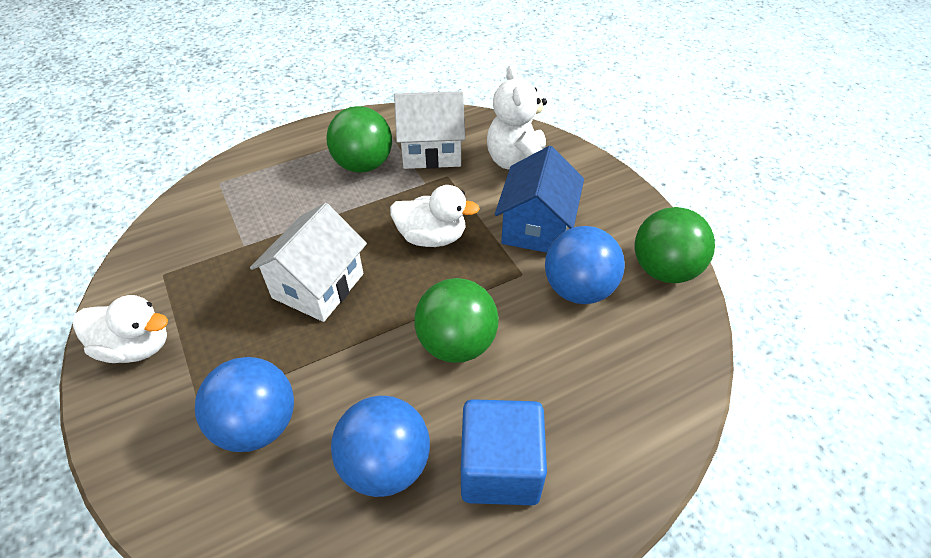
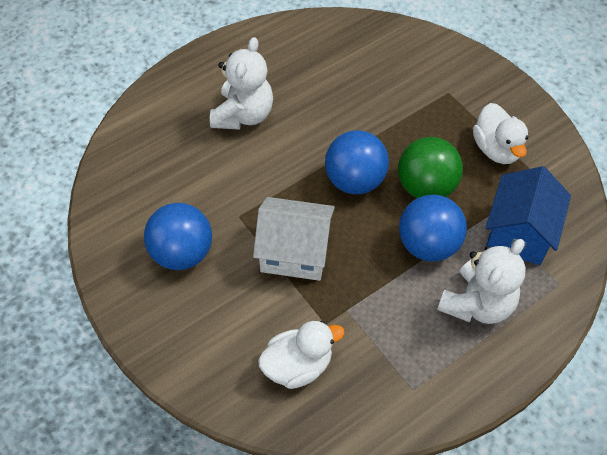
blue cube: [461,399,547,505] = 1 -> none = 0
green ball: [326,106,392,173] [415,278,499,363] [635,207,715,283] = 3 -> [398,137,463,198] = 1
white house: [250,203,367,322] [394,91,465,169] = 2 -> [253,197,335,281] = 1
white teddy bear: [487,65,547,169] = 1 -> [210,37,273,130] [437,239,526,324] = 2

